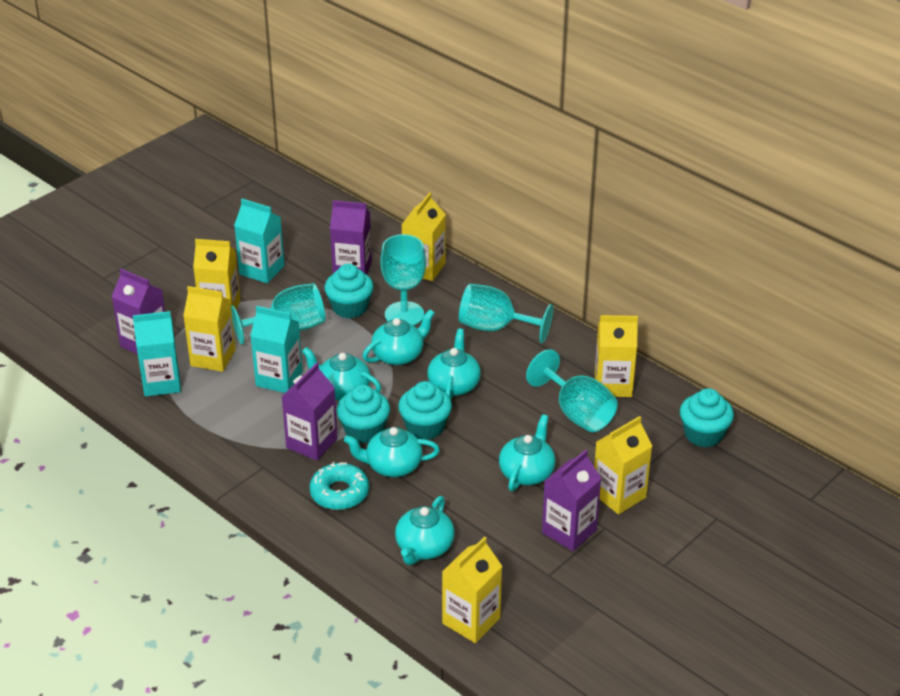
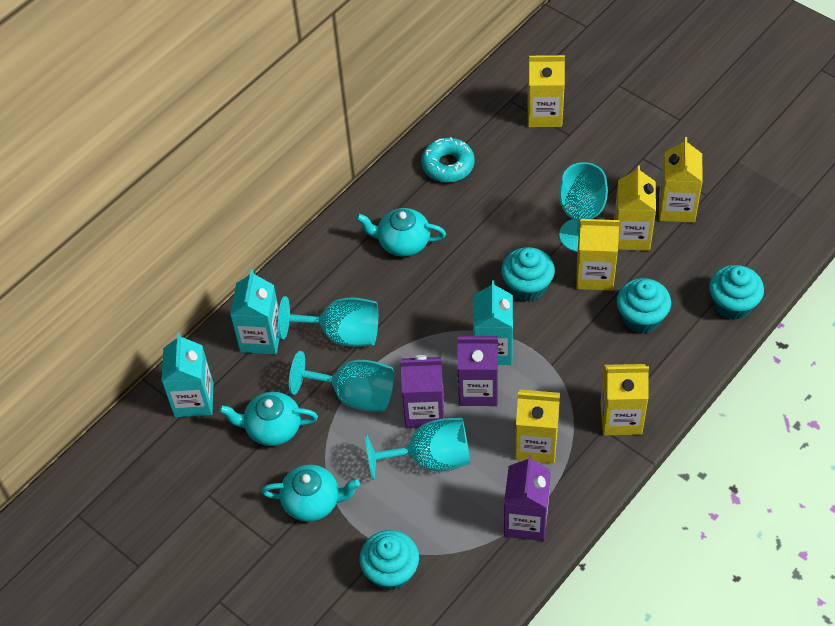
purple carton: [112,269,165,354] [282,362,338,461] [330,200,372,274] [542,450,602,551] = 4 -> [400,355,444,429] [457,336,498,406] [504,455,551,541] = 3
turquoise teapot: [302,347,381,400] [344,427,440,477] [362,309,435,365] [395,496,455,565] [427,329,481,400] [499,414,556,491] = 6 -> [219,392,318,446] [261,465,360,522] [356,208,446,257] = 3

